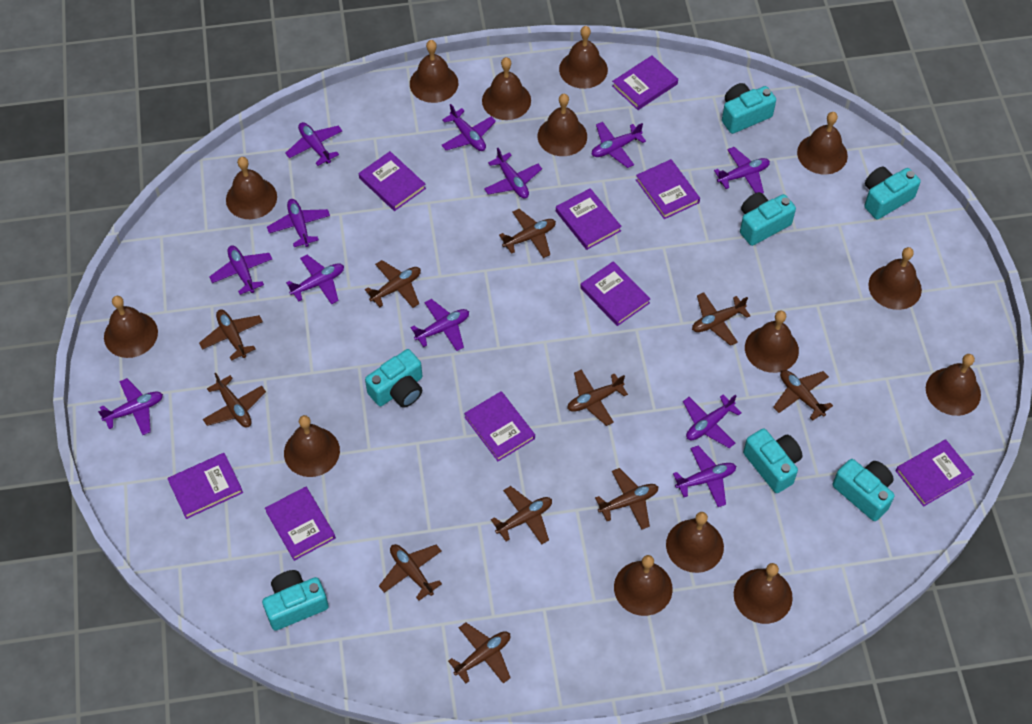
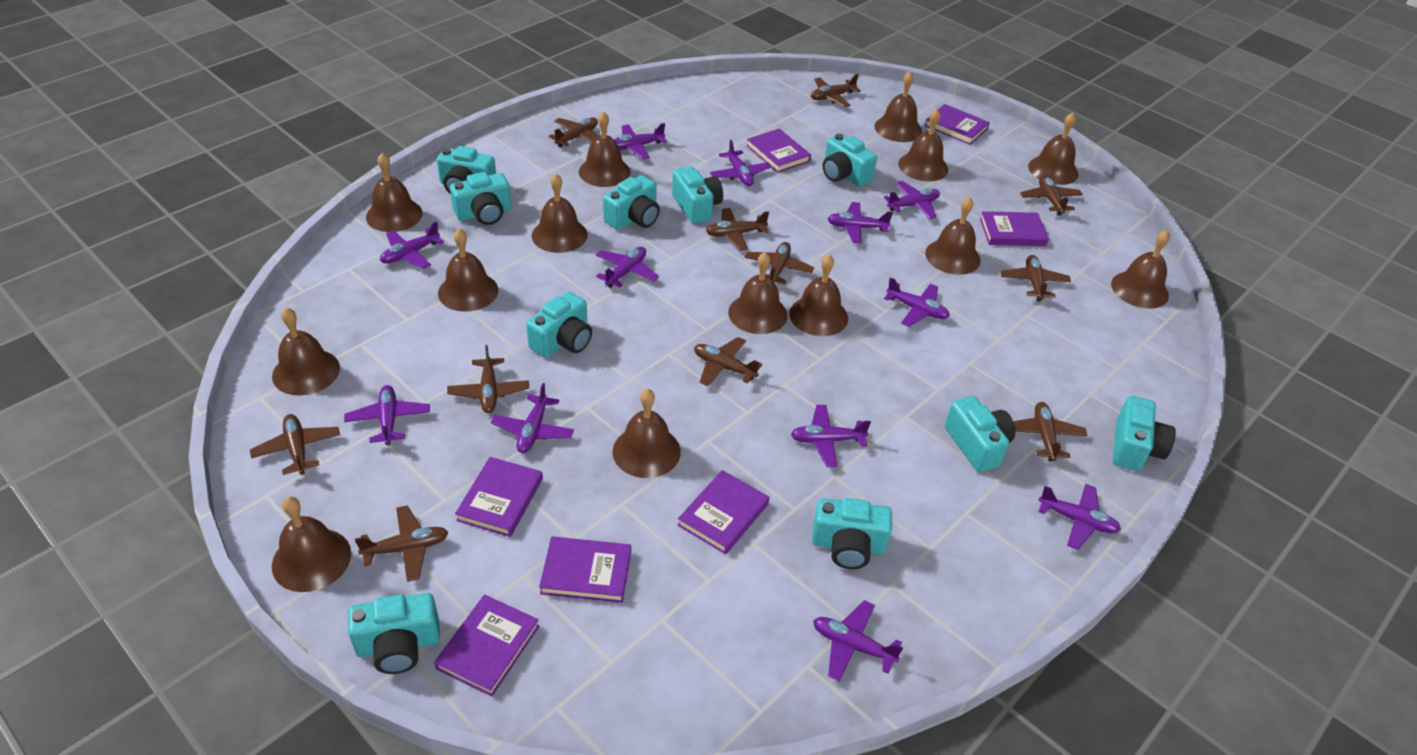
purple book: [167,453,243,519] [265,487,336,561] [359,151,426,211] [464,391,535,461] [556,188,622,250] [580,261,650,326] [612,55,678,110] [636,159,700,219] [896,439,974,507] = 9 -> [434,595,540,697] [455,457,543,537] [539,536,631,603] [678,470,769,554] [747,129,811,173] [925,104,990,145] [980,211,1049,246] = 7
turquoise camera: [262,570,329,631] [365,349,422,408] [722,83,776,134] [740,192,796,246] [743,428,802,493] [833,459,895,521] [864,167,921,219] = 7 -> [348,593,440,674] [437,146,496,194] [450,172,511,225] [526,292,592,358] [603,175,660,230] [672,166,723,224] [812,498,892,569] [823,134,877,187] [945,396,1015,472] [1113,396,1176,471] = 10

